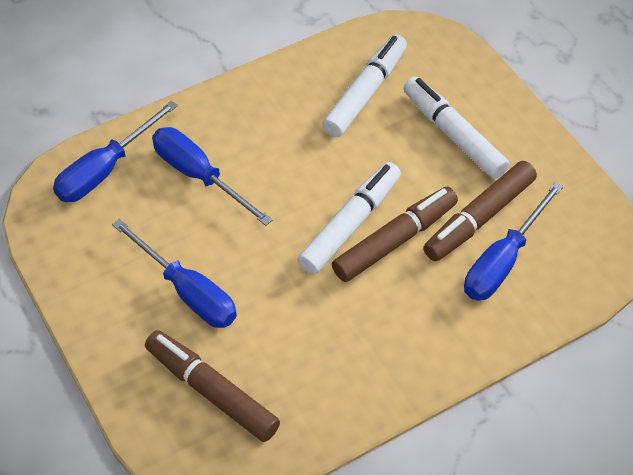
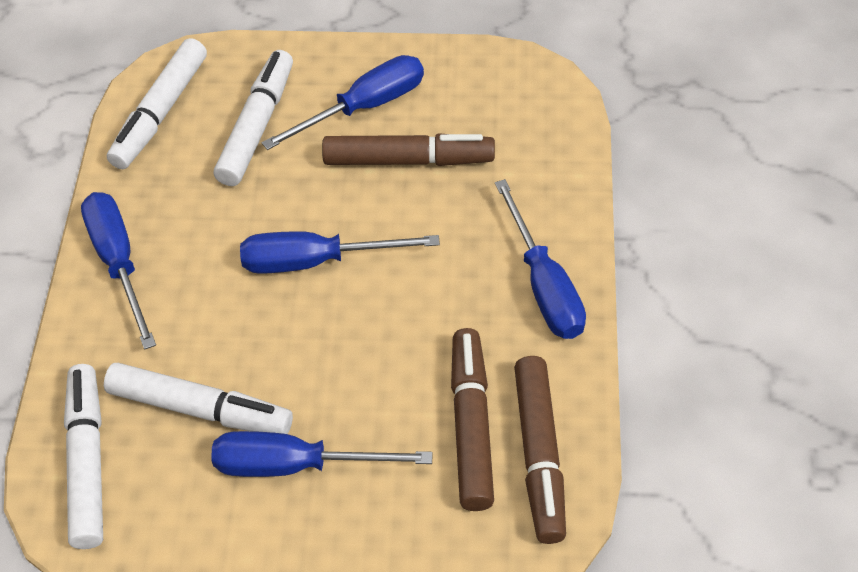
blue screwdriver: [53,101,178,202] [112,219,237,328] [152,127,273,226] [464,182,563,301] = 4 -> [81,192,156,350] [211,431,433,477] [240,231,440,274] [262,55,424,150] [495,179,586,339] = 5
white marker: [298,162,401,274] [322,34,407,137] [404,77,509,179] = 3 -> [64,364,103,549] [104,363,293,434] [107,38,207,169] [214,50,293,186] = 4

